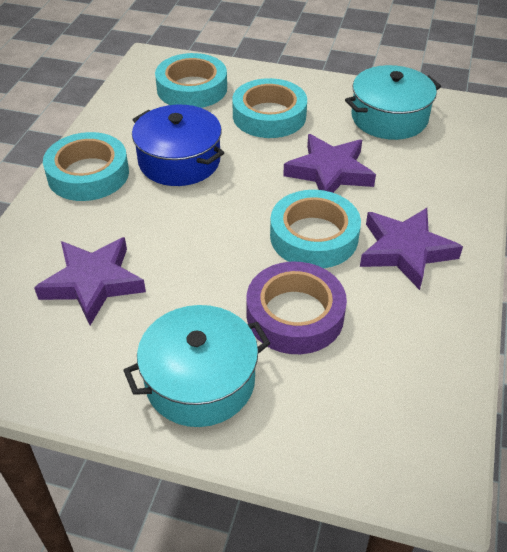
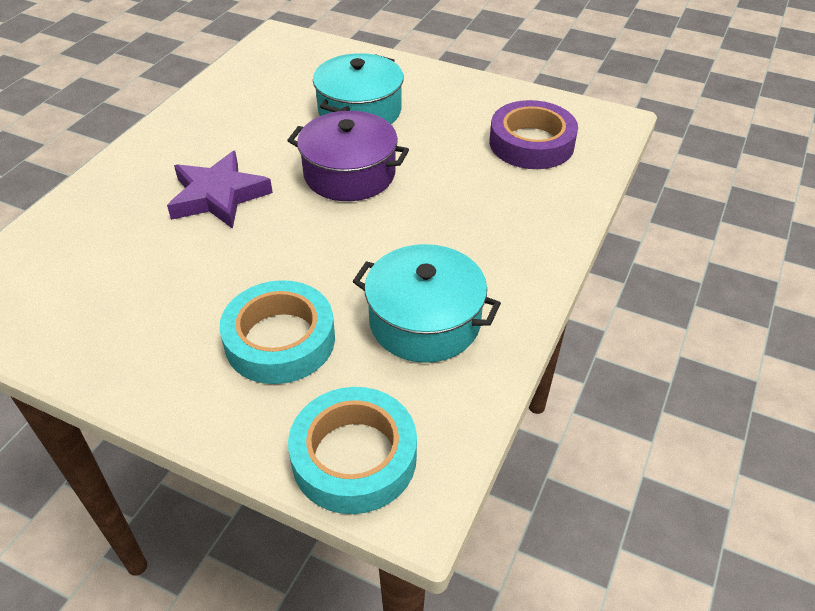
blue pot: [132,105,224,186] = 1 -> none = 0
purple pot: none = 0 -> [287,111,409,201] = 1
purple star: [34,237,146,325] [283,134,376,193] [360,208,463,290] = 3 -> [167,151,273,229] = 1
turquoise tape: [43,132,129,201] [155,53,227,108] [232,78,307,138] [270,190,361,268] = 4 -> [219,280,335,384] [288,387,417,514] = 2

